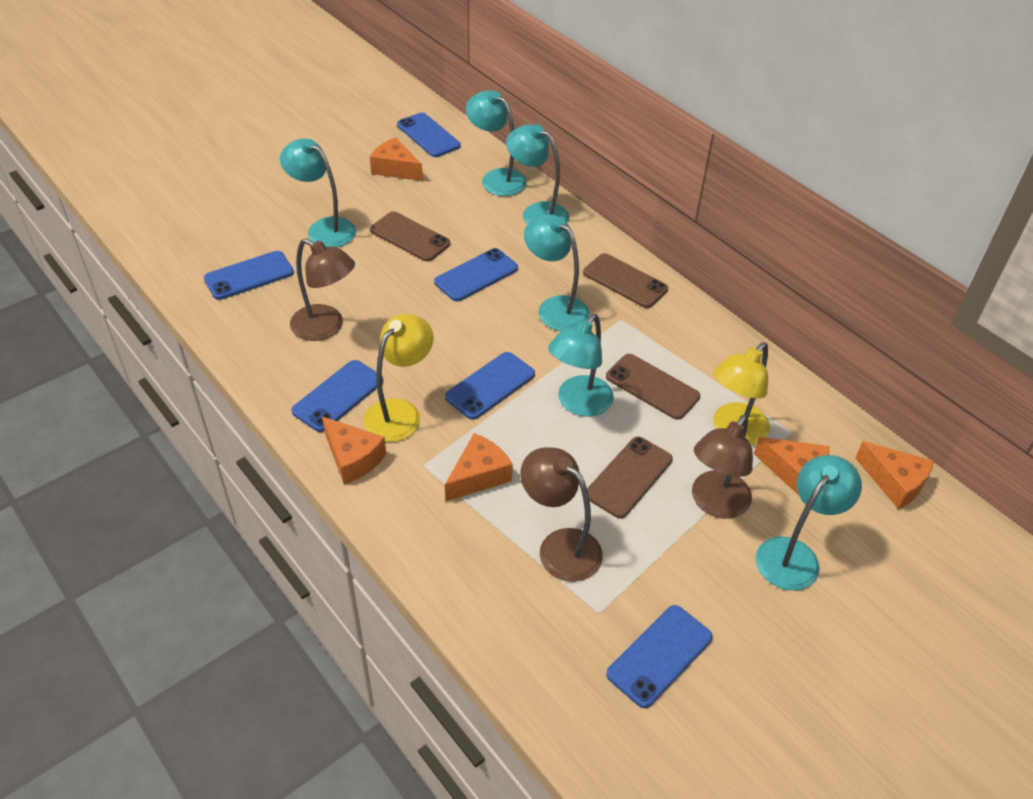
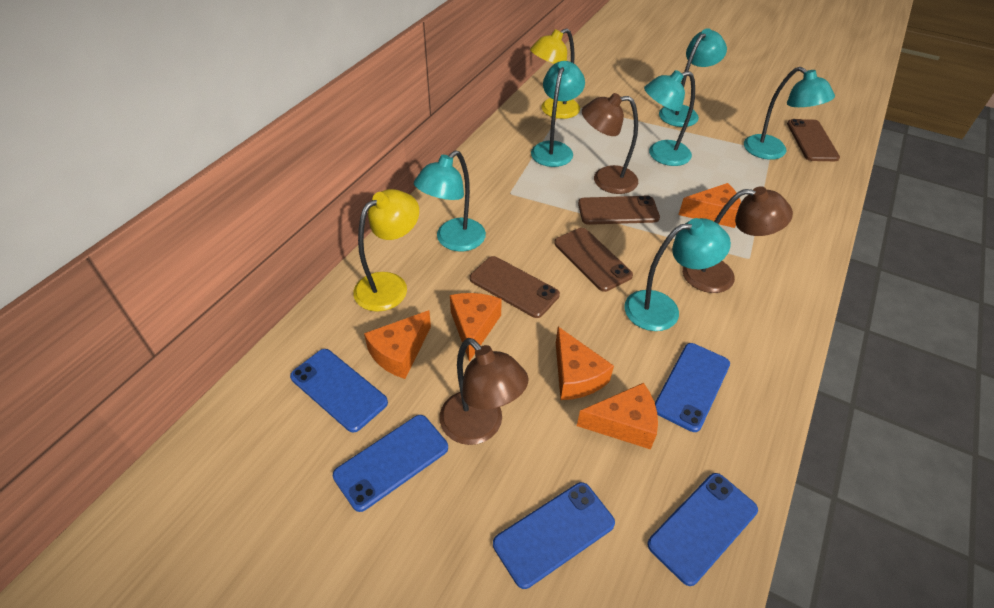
blue phone: [204,251,294,300] [291,360,383,432] [397,113,461,157] [434,248,518,301] [445,352,535,420] [606,605,713,708] = 6 -> [290,349,388,433] [333,415,448,512] [493,482,615,589] [647,473,758,586] [655,343,730,432] = 5

